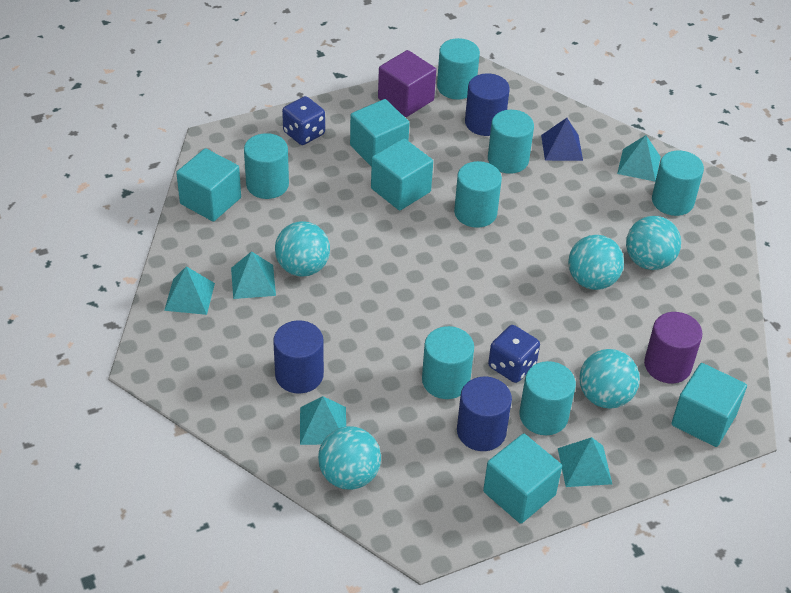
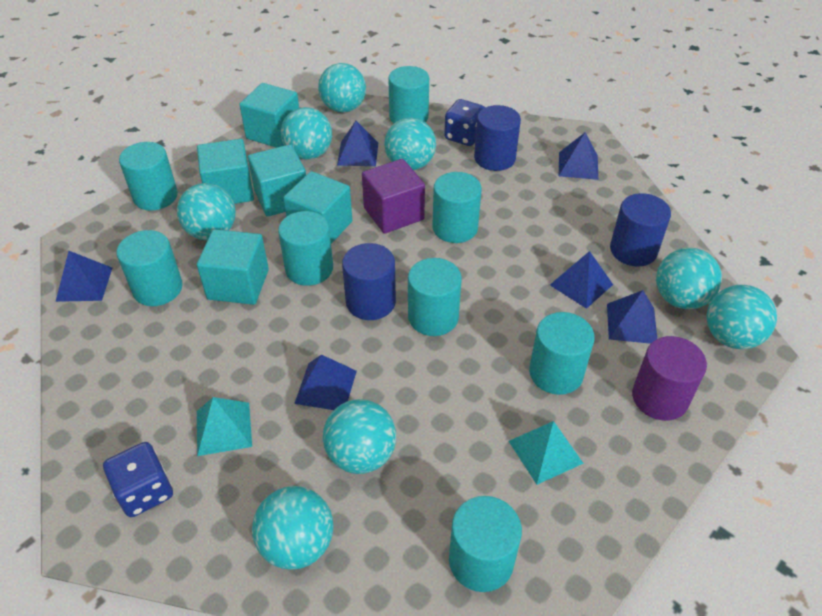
blue pyramid: [541,118,583,161] = 1 -> [55,251,112,302] [294,354,357,410] [337,121,378,166] [550,251,613,309] [559,132,598,180] [607,290,657,344] = 6
turquoise ball: [275,221,330,277] [318,426,381,490] [568,235,624,290] [579,349,640,409] [626,216,681,270] = 5 -> [177,183,236,240] [252,486,334,570] [281,107,332,160] [318,63,366,113] [323,399,396,474] [384,118,436,170] [656,248,722,310] [707,285,777,349] = 8
turquoise cylinder: [244,133,289,199] [422,326,474,399] [437,38,480,100] [454,161,502,228] [488,110,534,174] [520,361,576,435] [652,151,704,216] = 7 -> [117,230,183,306] [119,142,178,211] [278,211,333,286] [388,66,429,124] [408,258,462,336] [432,172,482,243] [449,496,522,592] [529,312,595,395] = 8
turquoise pyramid: [164,266,215,315] [231,251,276,299] [300,396,346,445] [558,437,612,487] [617,135,661,182] = 5 -> [197,397,252,456] [509,421,584,485] = 2

